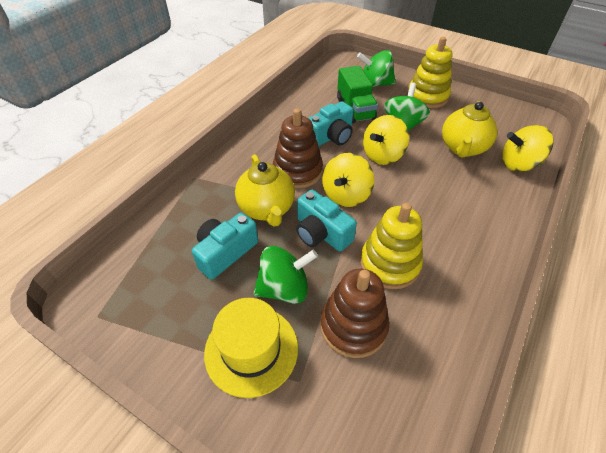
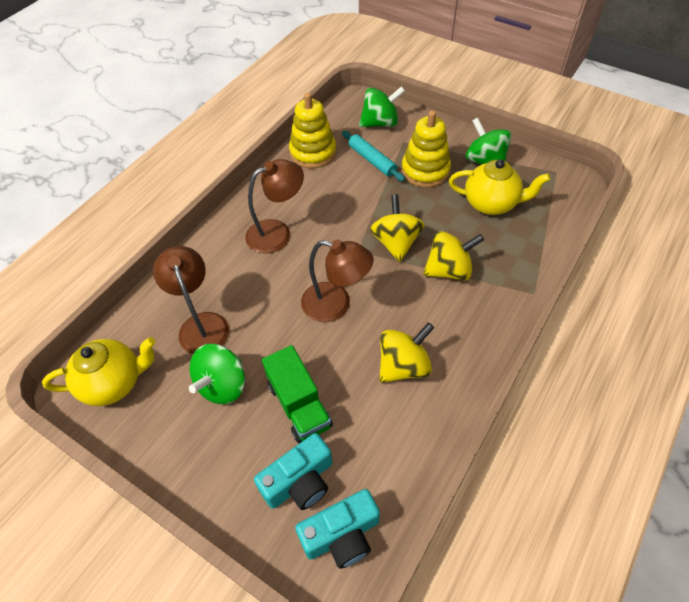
brown lamp: none = 0 -> [153,246,229,354] [245,159,304,254] [301,239,374,322] = 3
brown stacking toy: [273,108,323,189] [320,269,389,358] = 2 -> none = 0
turquoise camera: [192,213,258,280] [296,190,357,252] [308,102,354,147] = 3 -> [254,433,332,510] [295,489,380,569] = 2
turquoise rolling pin: none = 0 -> [342,131,405,181] = 1
yellow hat: [204,298,298,398] = 1 -> none = 0

